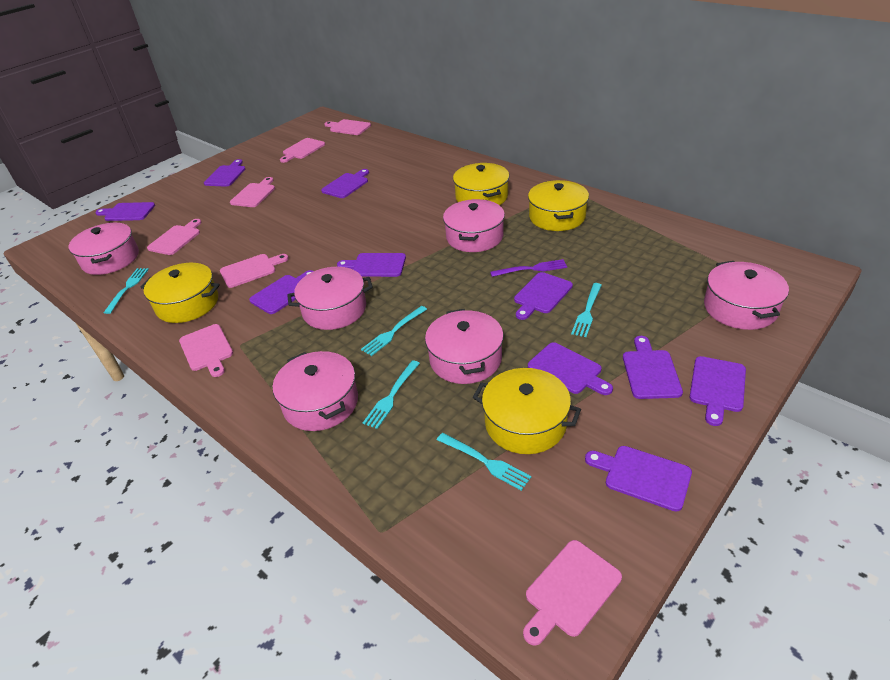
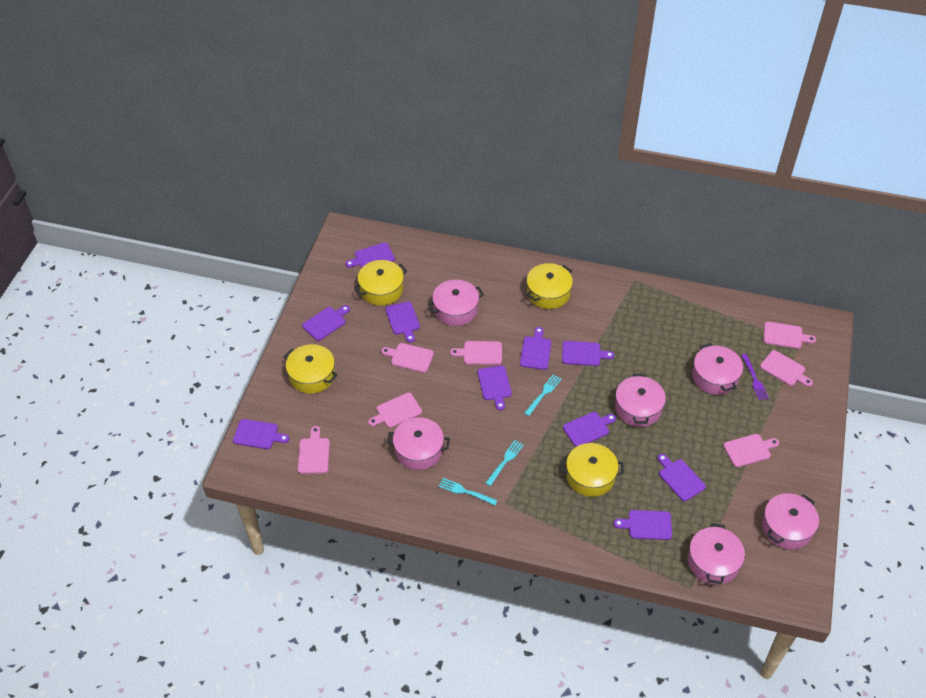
turquoise fork: [104,268,149,314] [361,306,427,356] [363,360,420,429] [437,433,532,491] [571,283,602,337] = 5 -> [438,478,498,505] [485,440,524,486] [524,374,561,416] = 3

